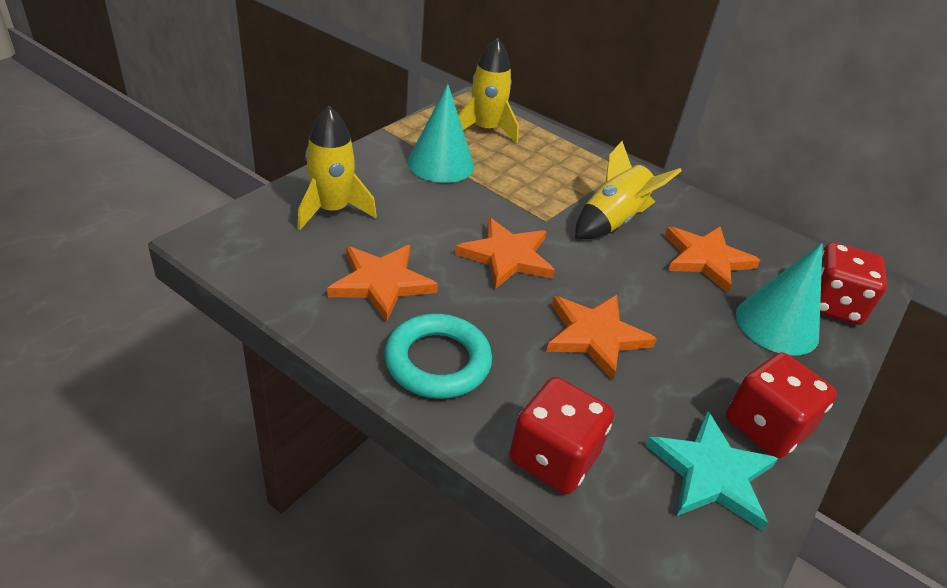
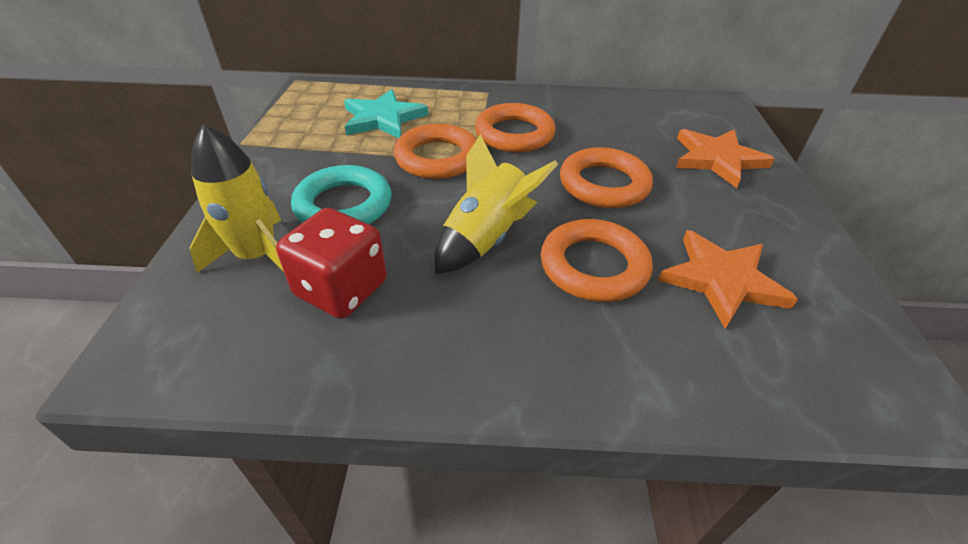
orange ring: none = 0 -> [394,124,477,179] [475,103,556,152] [541,219,653,302] [560,147,653,208] = 4
orange star: [327,245,438,322] [455,218,555,289] [546,295,657,381] [665,227,761,293] = 4 -> [658,230,798,329] [676,129,774,188] = 2
red dice: [509,377,614,494] [726,352,837,458] [820,242,887,325] = 3 -> [276,208,387,319] = 1
turquoise cone: [407,84,474,183] [736,243,823,356] = 2 -> none = 0
yellow rocket: [297,106,377,230] [458,38,519,143] [575,141,682,239] = 3 -> [190,124,284,273] [434,134,558,274] = 2

